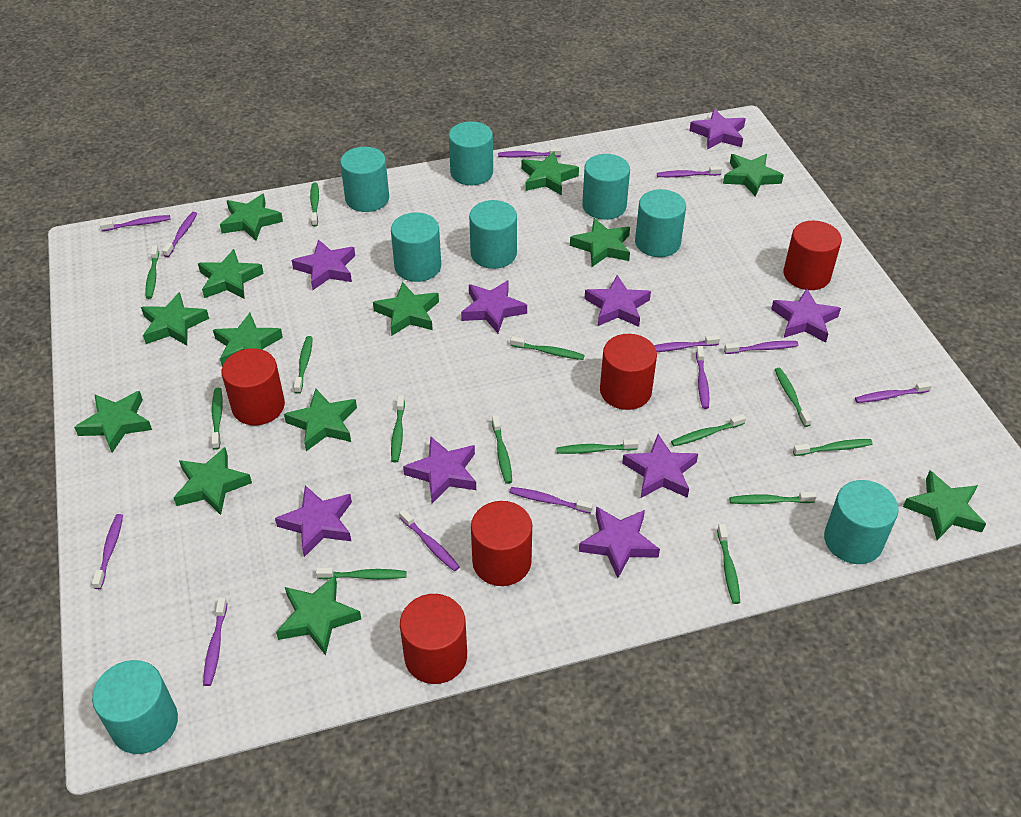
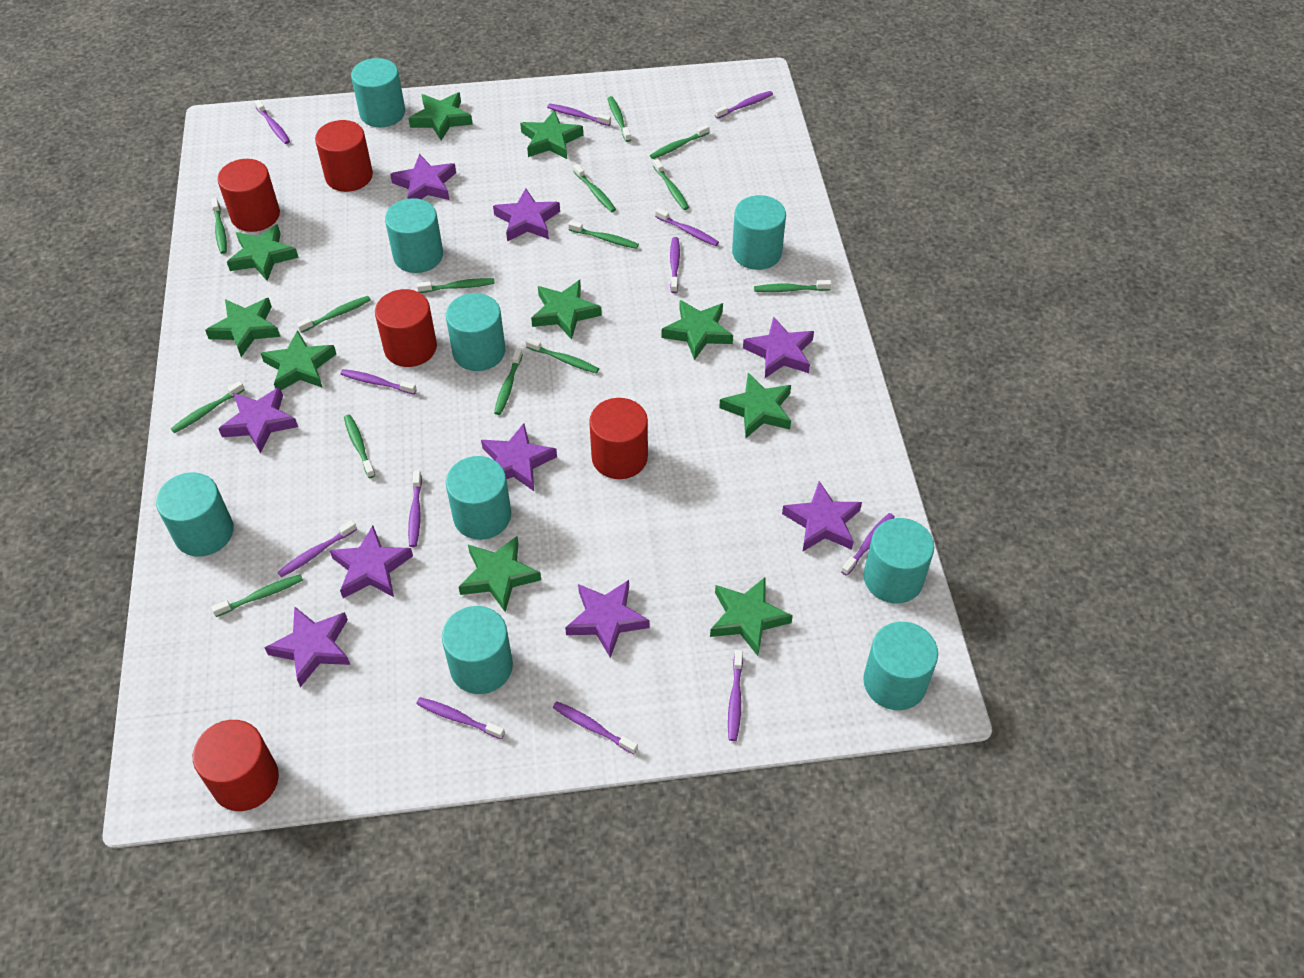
green star: [74,391,152,453] [141,292,209,345] [174,447,252,515] [198,249,264,299] [213,313,283,366] [220,194,283,241] [276,575,361,656] [284,388,357,451] [373,282,439,336] [521,151,579,195] [570,218,630,267] [723,154,784,197] [903,471,986,540] = 13 -> [205,298,280,357] [227,224,299,281] [260,330,336,390] [408,93,473,140] [459,536,541,612] [520,110,583,159] [531,280,602,340] [662,300,733,360] [710,577,793,656] [719,373,791,438] = 10
turquoise cylinder: [92,660,178,754] [340,147,389,212] [391,213,441,282] [449,121,493,185] [469,200,517,269] [582,154,630,220] [635,189,686,257] [824,480,899,564] = 8 -> [156,473,234,556] [351,58,405,127] [385,198,443,273] [442,606,513,694] [446,293,506,371] [446,456,511,540] [732,195,786,270] [863,622,938,710] [864,518,934,603] = 9

